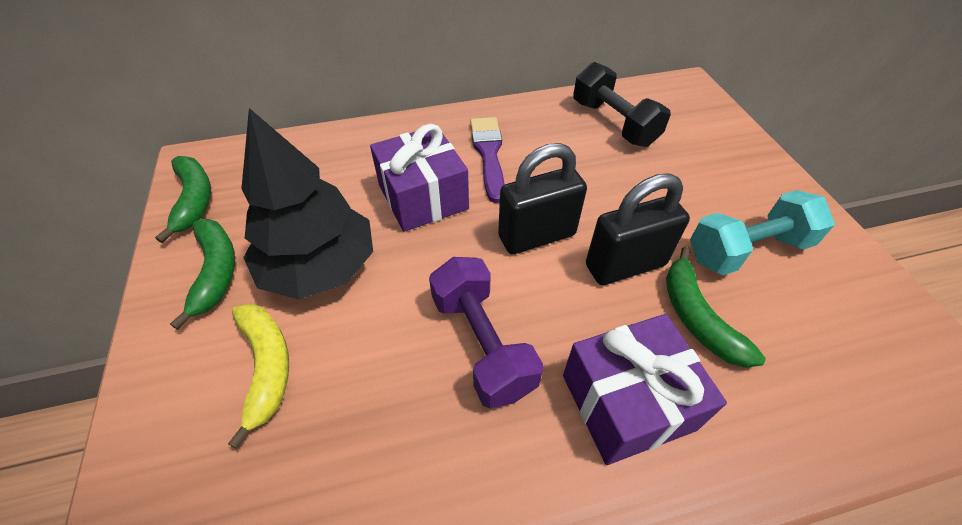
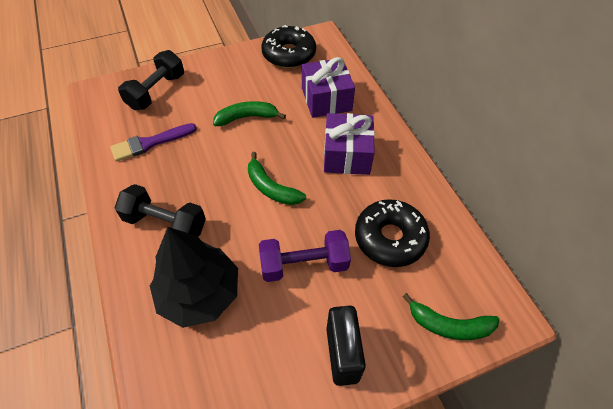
black donut: none = 0 -> [261,25,316,68] [355,199,430,267] = 2
black dumbbell: [573,62,671,147] = 1 -> [115,184,206,236] [118,50,184,110] = 2
black padlock: [498,143,587,254] [586,173,690,285] = 2 -> [326,306,366,386] = 1
turquoise dumbbell: [690,190,835,275] = 1 -> none = 0
yellow banana: [228,304,289,449] = 1 -> none = 0

